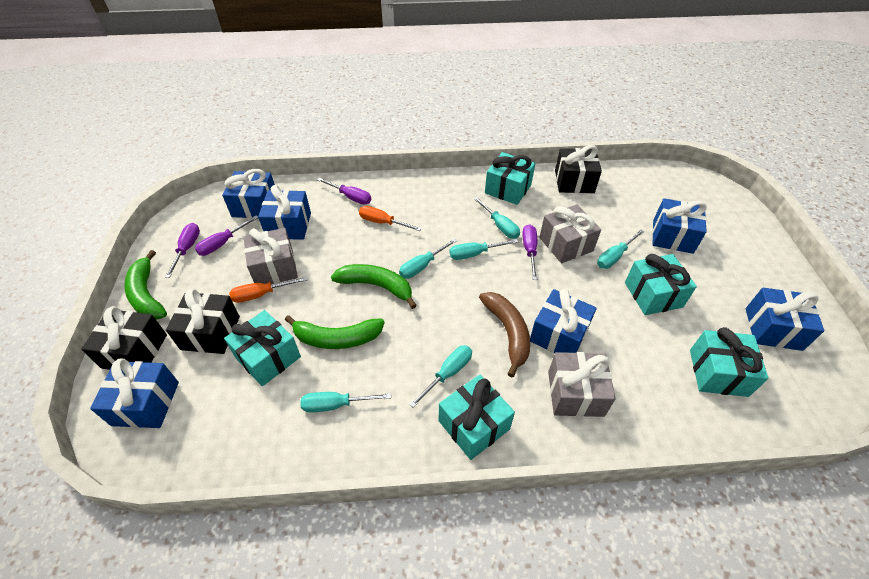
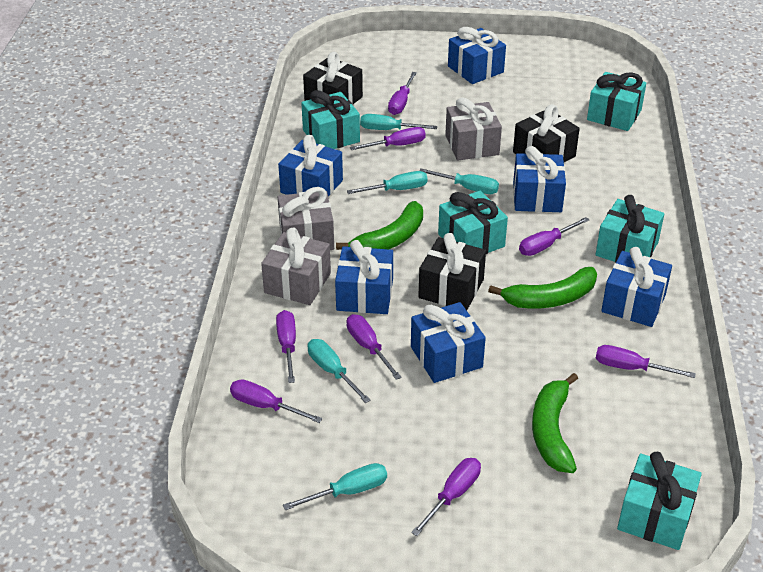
brown banana: [479,292,530,377] = 1 -> none = 0
orange screwdriver: [229,276,308,303] [359,206,422,231] = 2 -> none = 0
purple screwdriver: [165,223,200,278] [195,215,258,256] [317,178,371,205] [522,224,537,280] = 4 -> [230,379,323,423] [276,310,296,383] [346,314,402,380] [350,127,426,150] [388,72,417,115] [411,458,481,536] [519,217,590,256] [596,345,696,378] = 8
turquoise screwdriver: [300,392,391,413] [399,238,457,279] [409,345,472,408] [449,239,518,260] [474,197,520,239] [597,230,644,269] = 6 -> [283,463,387,510] [308,339,371,403] [347,171,428,194] [360,114,437,130] [419,168,499,194] = 5

